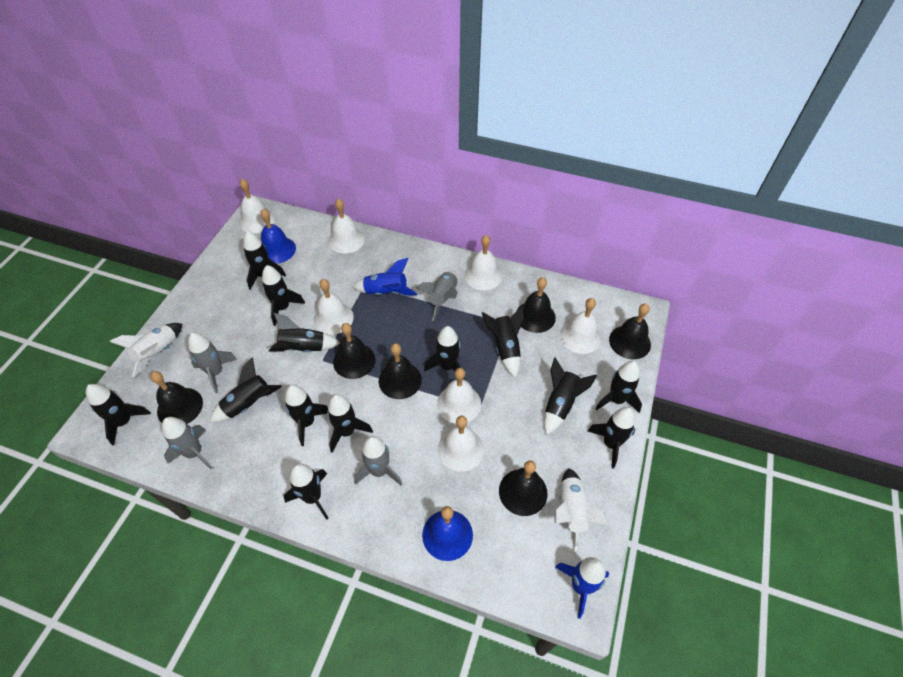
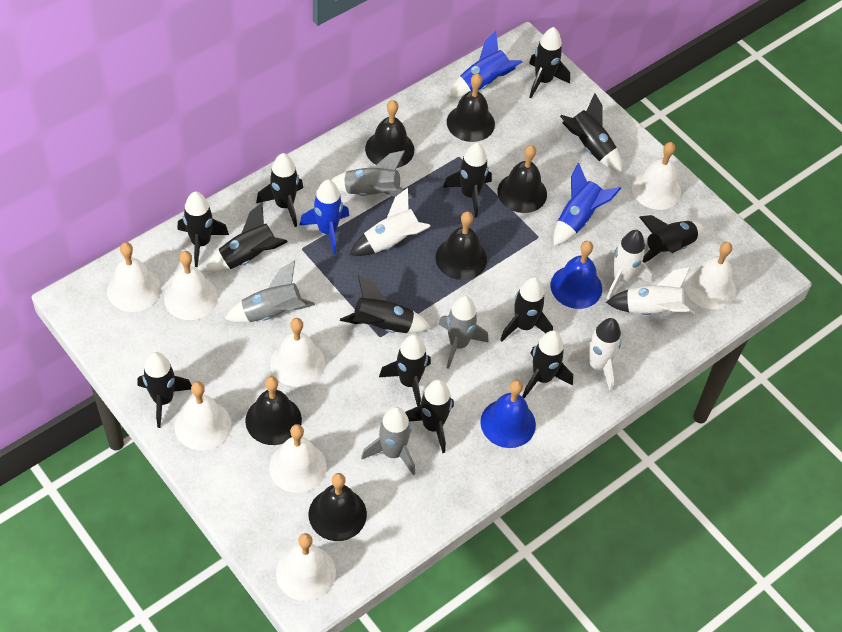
blue rocket: [352,258,417,295] [555,557,609,619] = 2 -> [300,179,349,254] [448,31,522,98] [553,163,621,246] = 3
white bell: [239,179,275,233] [313,279,354,335] [329,199,365,253] [437,368,481,424] [438,416,484,471] [465,235,502,290] [560,298,601,354] = 7 -> [107,242,161,312] [164,251,218,320] [174,381,231,450] [269,424,327,493] [270,318,325,387] [276,533,336,601] [632,142,681,210] [684,242,736,309] = 8
white rocket: [109,323,182,378] [555,468,609,552] = 2 -> [349,188,430,256] [568,318,621,391] [606,230,652,300] [606,267,695,315] = 4

